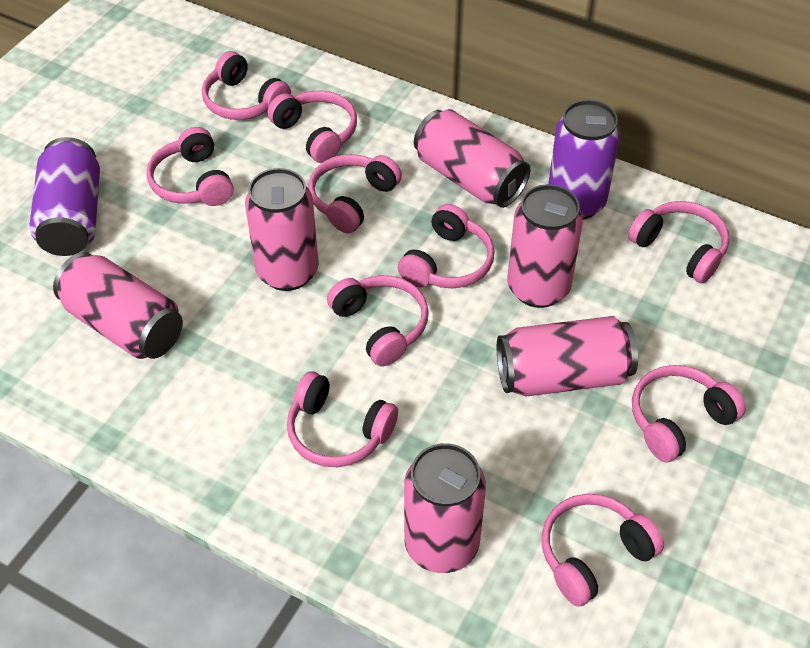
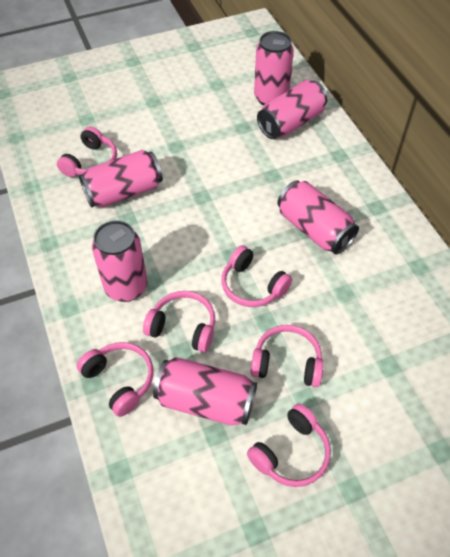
pink headphones: [146,127,234,206] [202,51,291,120] [267,91,357,163] [287,371,398,467] [308,154,402,233] [327,275,429,366] [398,204,495,288] [542,494,664,607] [628,201,729,283] [632,365,746,462] = 10 -> [57,126,117,177] [77,342,153,417] [143,291,215,352] [221,245,292,307] [247,404,331,487] [250,325,324,387] = 6
purple can: [29,137,100,256] [548,100,620,220] = 2 -> none = 0

